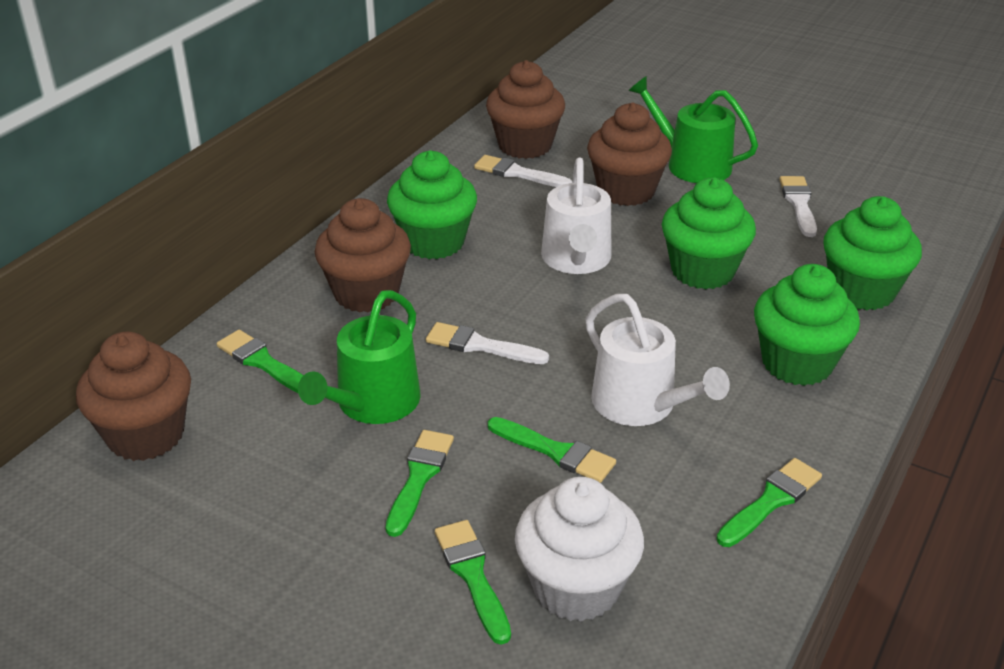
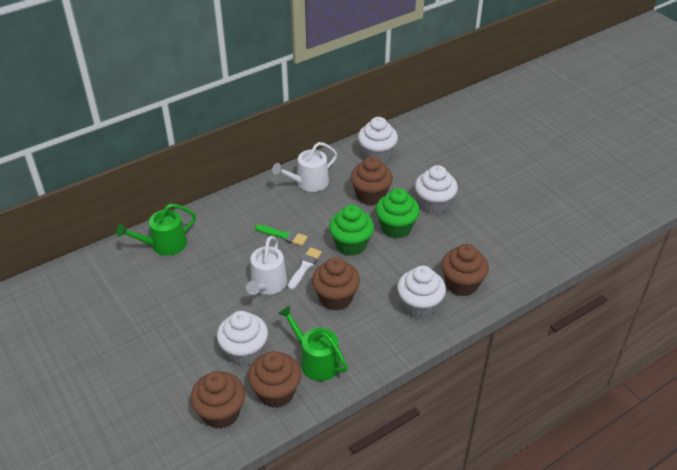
brown cupcake: [76,331,191,461] [315,198,411,313] [486,60,565,159] [587,102,672,206] = 4 -> [190,371,245,429] [248,351,301,408] [312,257,360,311] [350,156,393,205] [441,244,489,296] = 5
green brush: [217,330,303,394] [385,430,454,537] [435,520,511,645] [488,417,616,483] [716,458,822,547] = 5 -> [255,225,308,246] = 1
green cupcake: [387,150,477,259] [662,178,756,290] [754,264,860,386] [823,196,922,310] = 4 -> [329,205,374,256] [376,188,420,239] = 2
white brush: [426,322,549,364] [474,155,573,187] [779,176,817,237] = 3 -> [288,247,322,290] = 1
white cupcake: [515,477,644,622] = 1 -> [217,311,268,366] [358,117,398,163] [397,266,446,319] [415,165,458,215] = 4

